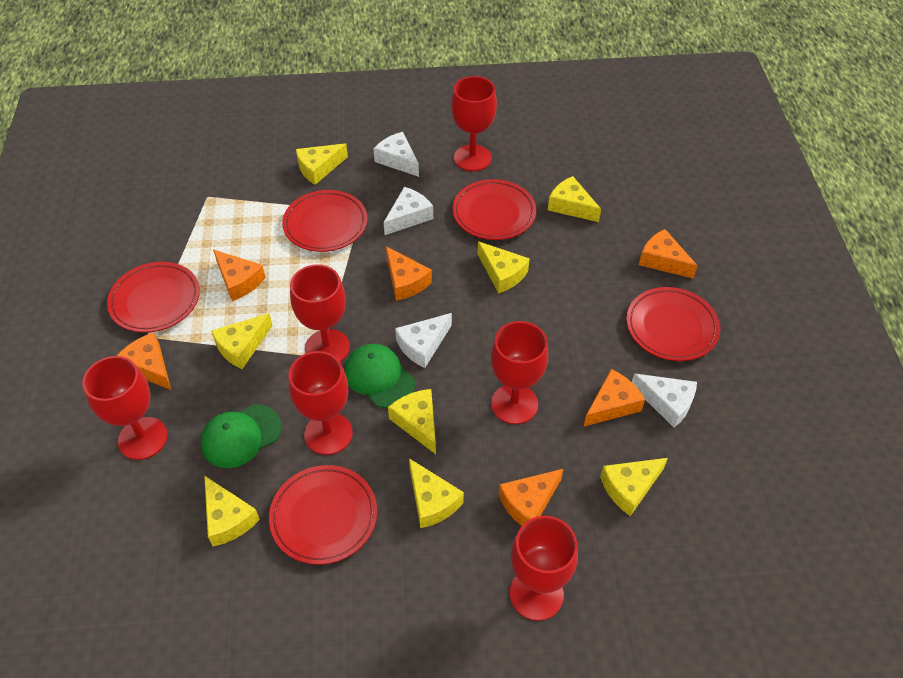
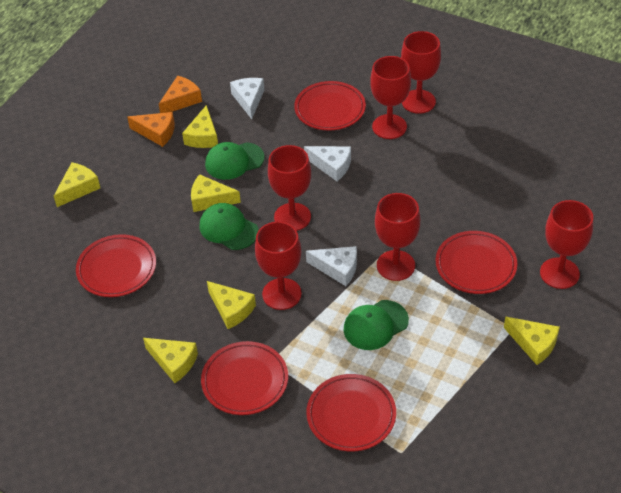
green cap: [201,404,282,468] [344,344,415,408] = 2 -> [199,203,259,250] [205,142,265,180] [344,300,409,350] = 3
orange cheese: [117,332,171,390] [213,250,266,301] [386,247,432,301] [499,469,563,526] [584,369,645,426] [639,229,698,279] = 6 -> [127,112,175,147] [159,76,202,113] = 2
white cheese: [374,132,419,177] [384,187,433,235] [395,313,452,368] [632,374,697,427] = 4 -> [230,78,264,119] [304,146,351,181] [306,246,357,286] = 3
yellow cheese: [204,475,260,547] [211,313,273,369] [296,143,348,185] [388,389,436,454] [409,458,464,528] [478,241,530,293] [548,176,601,222] [600,458,668,516] = 8 -> [54,162,100,207] [143,338,198,383] [182,105,218,148] [191,174,241,212] [207,281,256,329] [504,317,560,365] = 6

